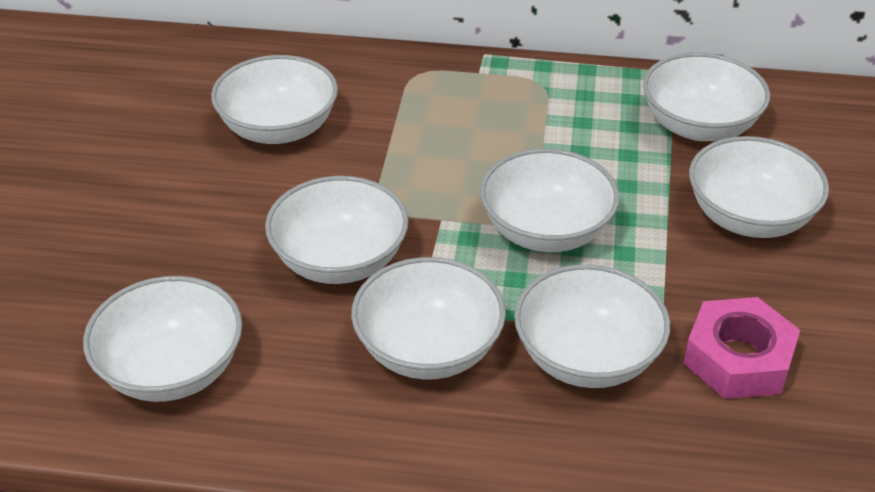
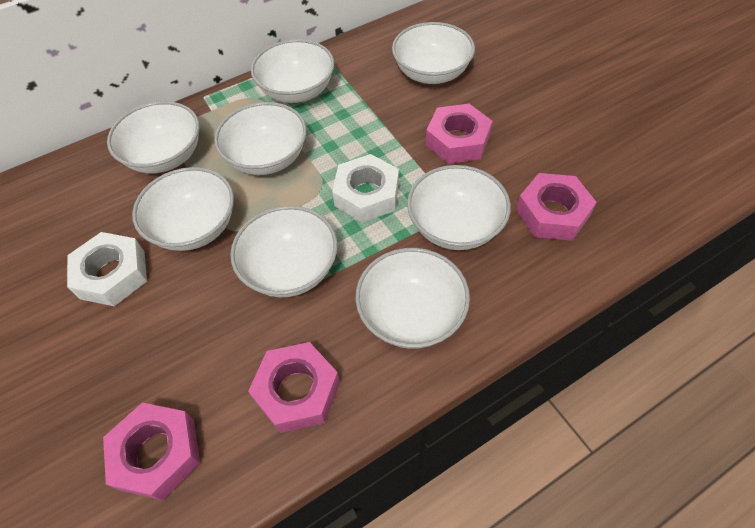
pink nut: [683,297,800,399] = 1 -> [103,402,200,500] [248,342,340,433] [426,104,492,164] [516,173,597,241] = 4
white nut: none = 0 -> [67,232,147,306] [332,154,399,223] = 2

